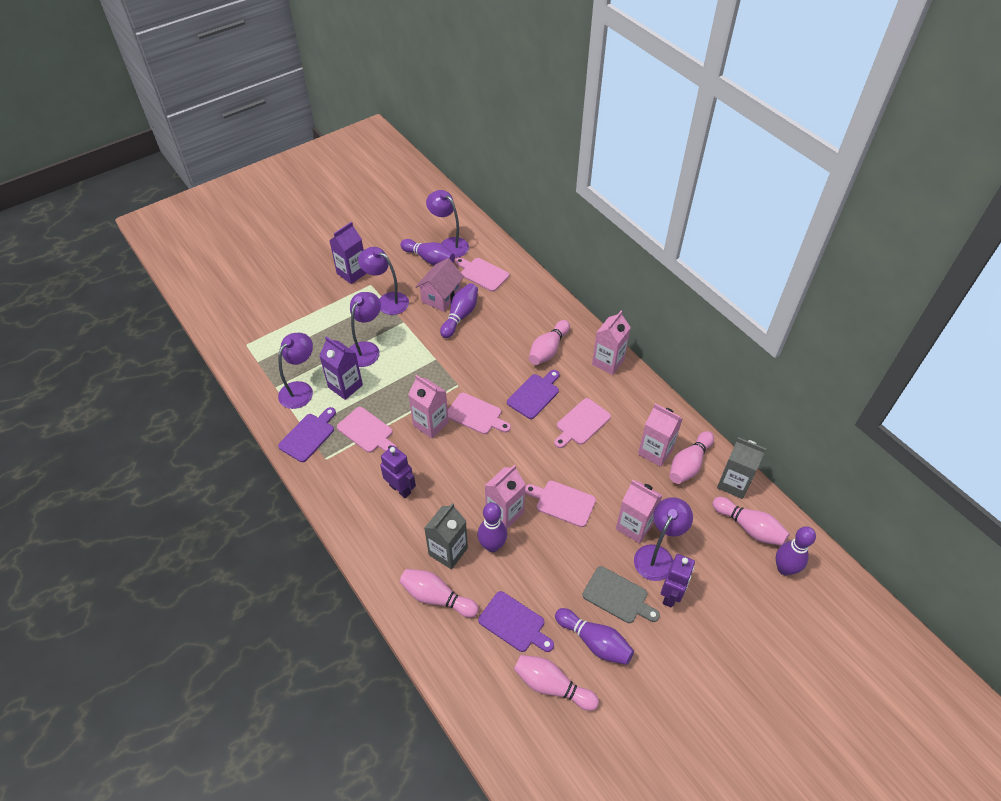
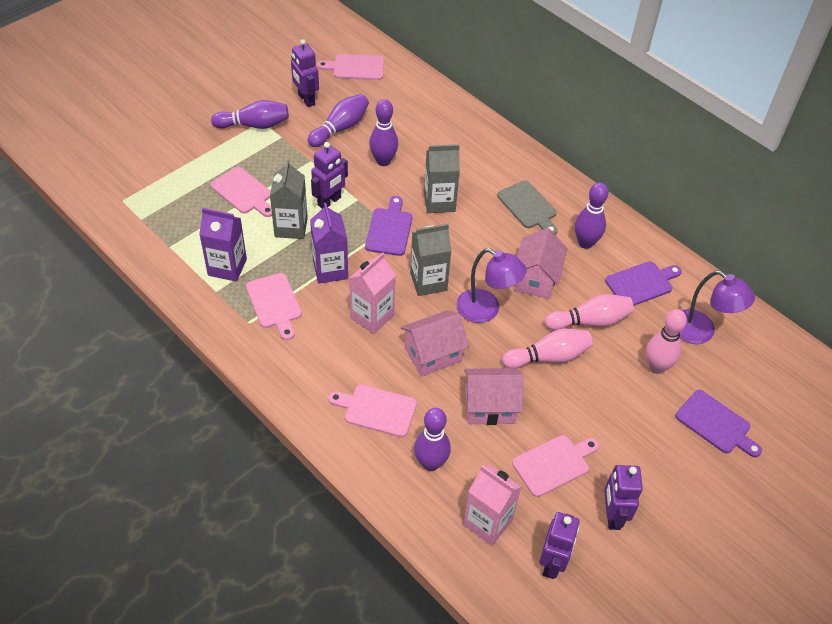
grey carton: [424,503,468,569] [717,437,766,499] = 2 -> [270,160,308,239] [410,224,452,296] [424,144,460,213] = 3
pink bowling pin: [399,569,479,618] [514,655,599,711] [529,320,570,365] [669,431,714,484] [712,497,790,546] = 5 -> [502,329,593,368] [545,294,634,330] [646,309,687,374] = 3
pink carton: [408,375,449,439] [485,465,526,529] [592,310,631,375] [616,480,663,543] [638,404,683,467] = 5 -> [349,252,396,334] [463,465,521,546] = 2
pink house: [416,258,464,312] = 1 -> [401,310,469,377] [464,368,523,425] [514,228,568,299] = 3
purple lamp: [278,333,313,409] [349,292,381,367] [358,247,409,315] [426,190,469,258] [634,497,693,581] = 5 -> [456,248,527,323] [680,270,755,344] = 2
purple robot: [380,446,416,498] [661,554,695,607] = 2 -> [291,39,319,107] [311,142,348,209] [539,512,580,579] [604,465,643,530] = 4

